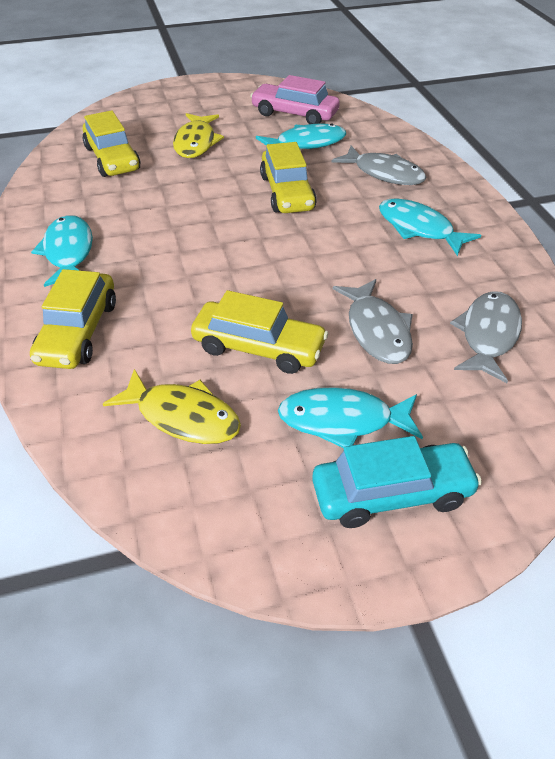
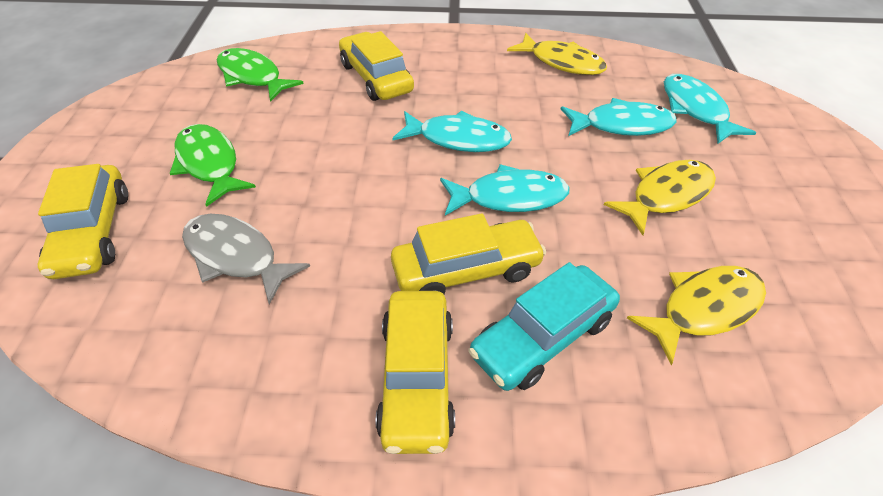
green fish: none = 0 -> [170,124,256,207] [217,48,304,102] = 2
grey fish: [331,146,426,185] [333,279,413,364] [450,291,522,383] = 3 -> [182,214,310,305] = 1
pink car: [250,75,340,124] = 1 -> none = 0
yellow fish: [103,369,241,444] [173,113,224,158] = 2 -> [507,33,607,75] [604,160,716,235] [627,266,766,365] = 3

